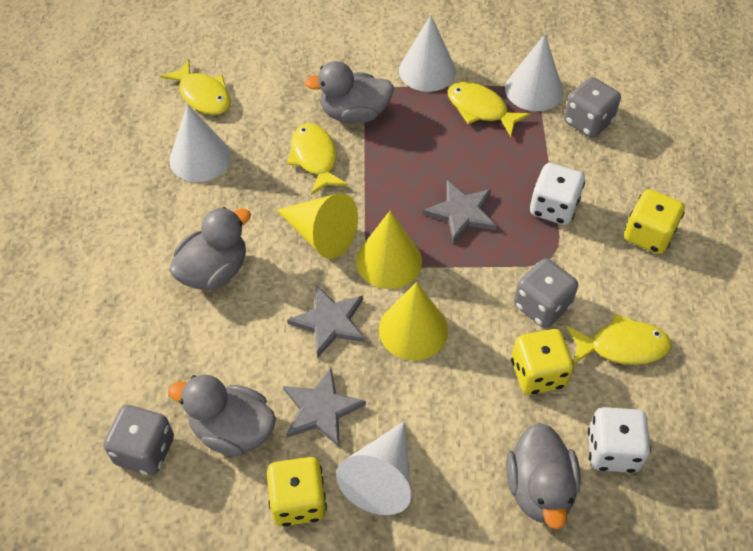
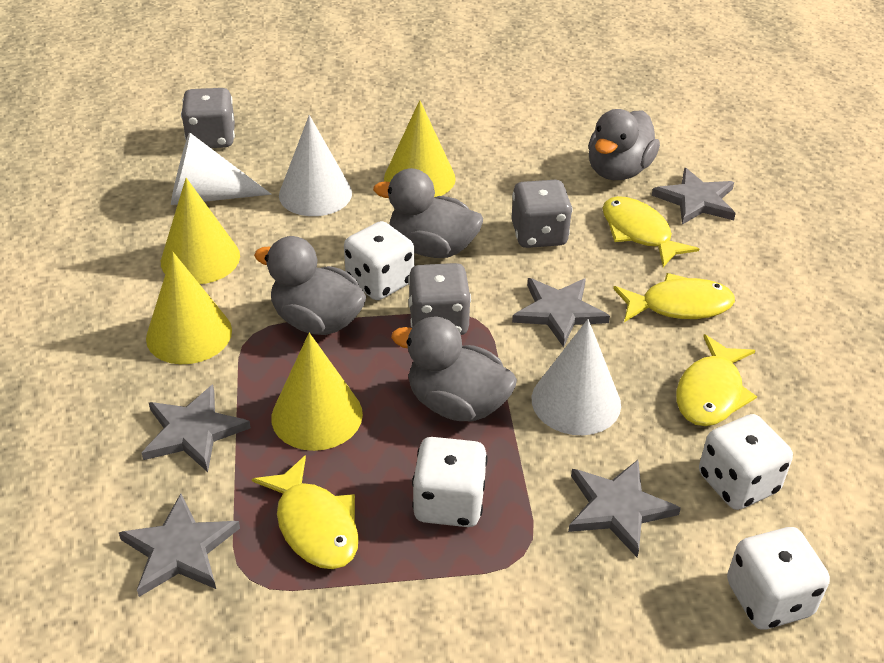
grey star: [283,367,366,447] [287,285,365,358] [423,180,497,243] = 3 -> [119,494,240,597] [142,385,251,472] [512,278,610,347] [568,460,681,557] [652,168,736,225] = 5
white cone: [170,104,231,182] [336,421,412,515] [399,15,456,92] [505,34,563,111] = 4 -> [171,132,271,205] [279,115,352,216] [532,319,621,435] = 3
white dice: [530,163,585,225] [588,407,651,473] = 2 -> [344,221,414,300] [412,437,488,527] [699,414,793,510] [727,527,830,630] = 4
yellow cone: [277,193,358,259] [356,211,422,289] [379,282,448,361] = 3 -> [146,252,232,364] [161,178,240,284] [271,333,363,451] [384,100,456,197] = 4
yellow dice: [267,457,327,526] [511,329,574,395] [624,189,685,254] = 3 -> none = 0

